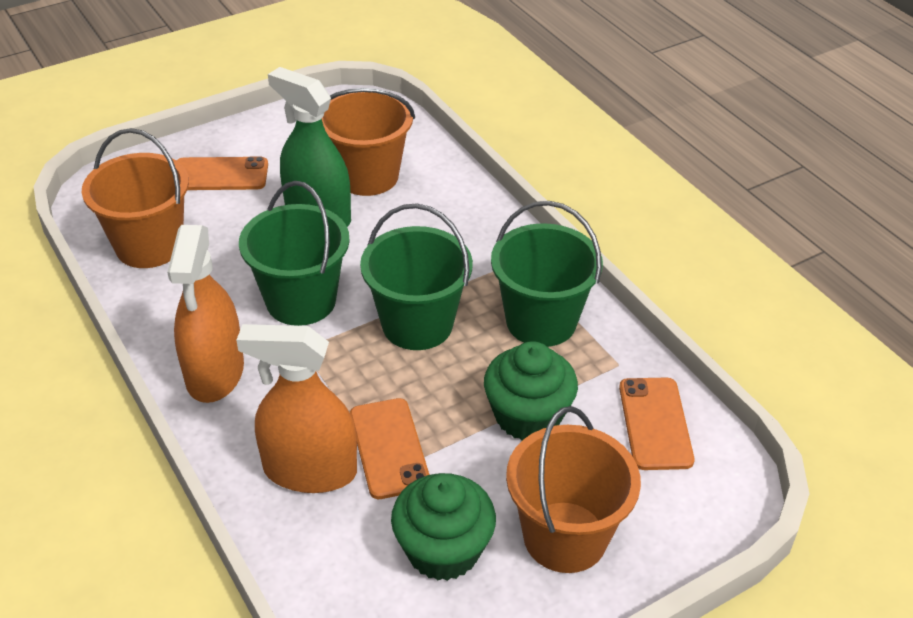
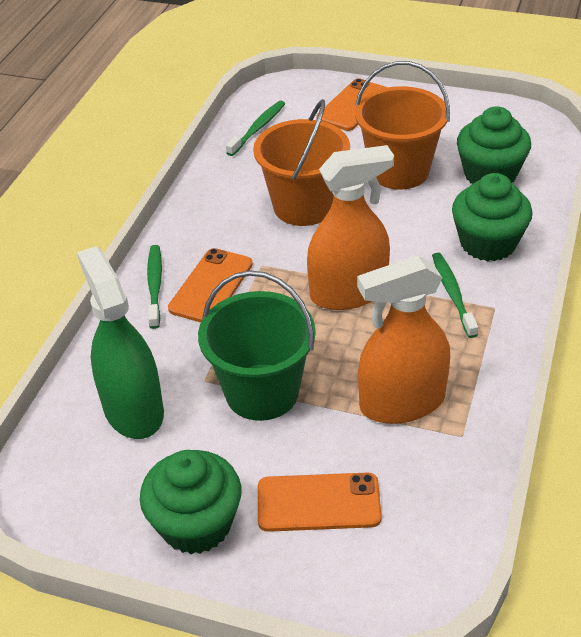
green bucket: [239,181,350,326] [360,203,473,350] [491,201,603,347] = 3 -> [198,270,316,421] = 1
green cupcake: [391,473,496,581] [484,341,578,440] = 2 -> [140,450,241,554] [452,173,533,261] [457,106,531,184] = 3
green toothbrush: none = 0 -> [147,245,162,329] [226,101,285,156] [432,253,478,338] = 3
orange bucket: [82,128,189,268] [322,88,415,196] [506,406,641,573] = 3 -> [253,99,350,226] [355,61,450,189] = 2

